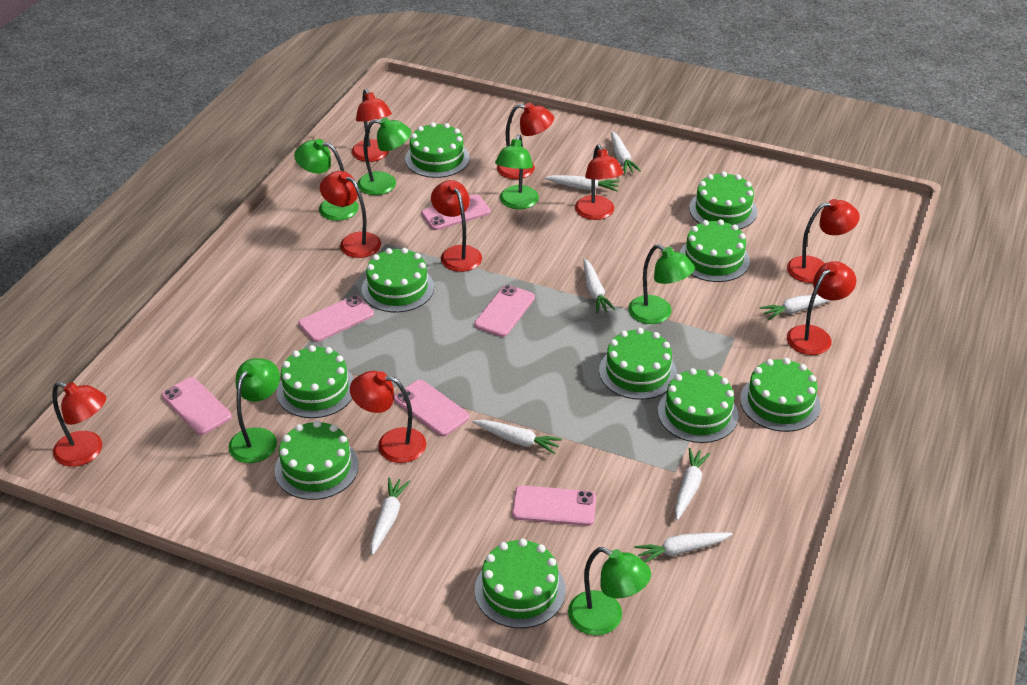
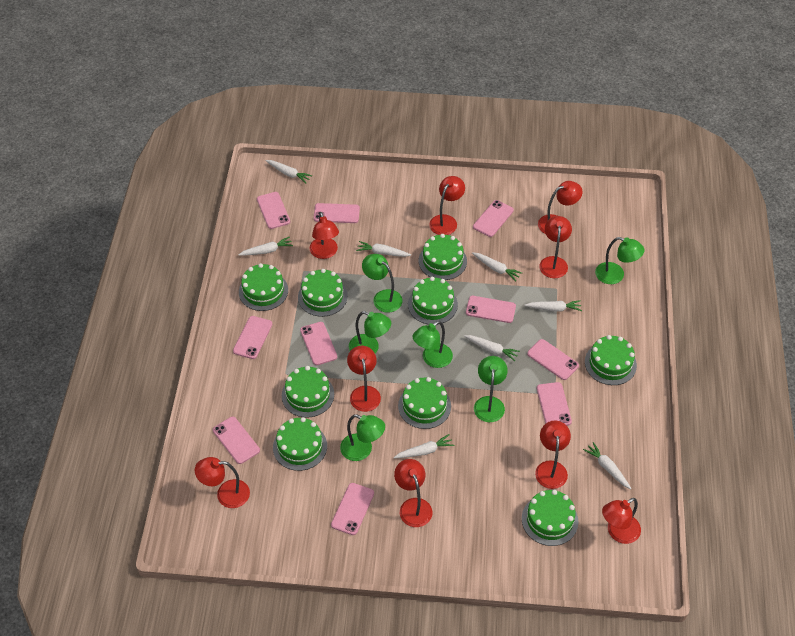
green cake: [275,420,359,500] [277,345,354,418] [362,248,434,312] [405,122,470,178] [475,538,566,628] [599,328,677,400] [658,368,738,443] [680,219,750,282] [689,172,757,229] [740,358,821,432] = 10 -> [239,263,288,311] [273,417,327,471] [282,366,334,418] [298,269,348,317] [398,377,451,429] [408,277,458,325] [419,234,467,280] [522,490,578,546] [585,335,637,385] = 9
pink phone: [161,377,232,435] [298,295,374,342] [394,380,469,436] [421,194,491,230] [474,285,535,337] [512,485,596,526] = 6 -> [213,417,260,464] [233,316,272,359] [257,192,290,229] [300,322,337,365] [314,203,360,223] [331,483,374,535] [466,296,516,323] [473,200,514,237] [527,339,579,380] [537,382,572,426] = 10

